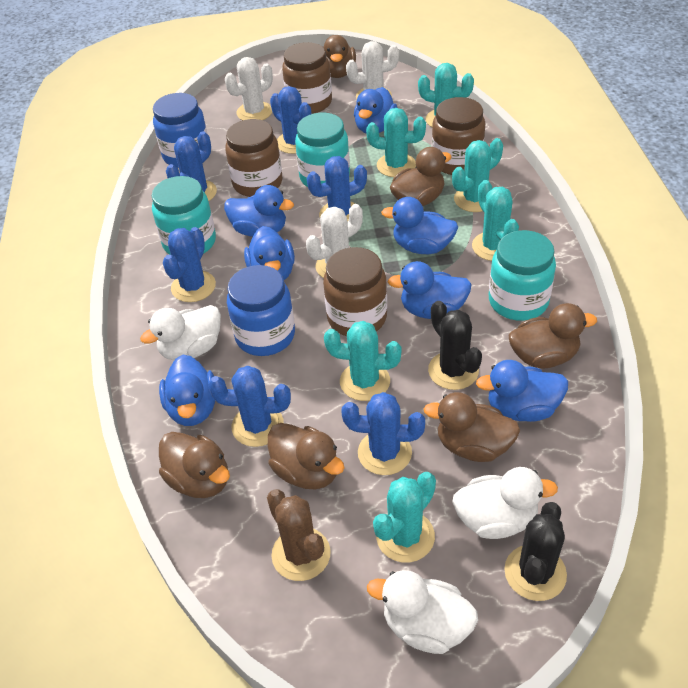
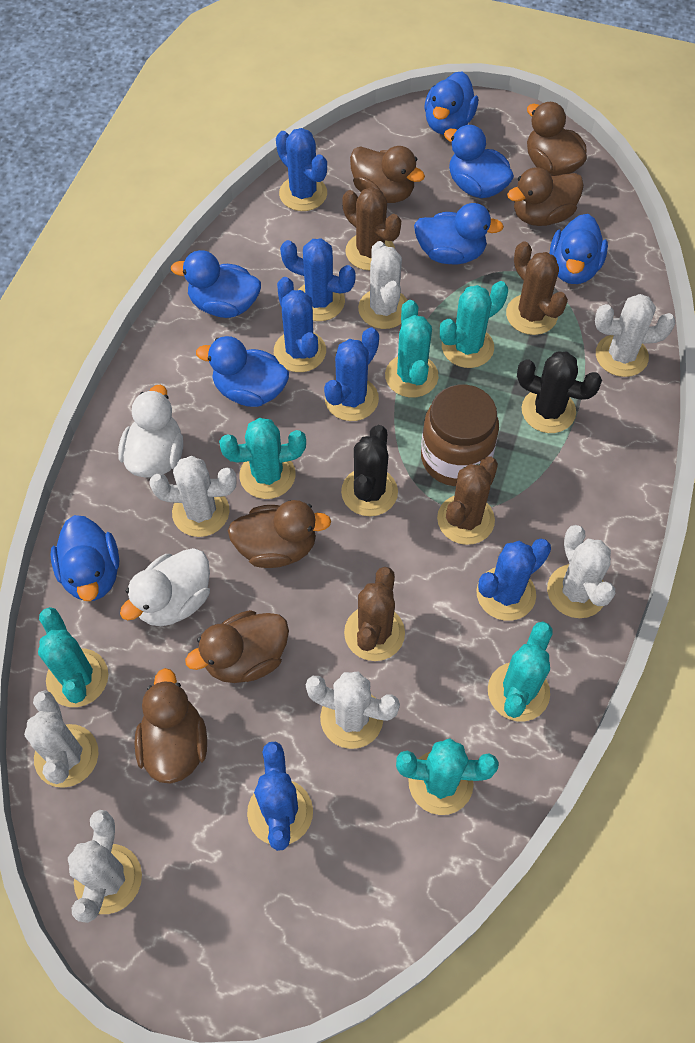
blue jar: [153,93,207,168] [227,265,295,356] = 2 -> none = 0
brown cactus: [267,489,331,581] = 1 -> [342,187,401,271] [344,567,405,661] [437,456,498,545] [506,242,568,335] = 4
brown jar: [225,119,282,197] [282,42,332,114] [323,247,387,336] [432,97,485,175] = 4 -> [421,385,499,486] = 1
turquoise jar: [152,176,216,255] [295,113,350,187] [489,230,556,321] = 3 -> none = 0
white cactus: [225,57,273,120] [306,204,363,278] [346,41,399,99] = 3 -> [24,690,99,788] [68,810,142,923] [149,456,237,537] [306,672,400,749] [358,241,408,329] [547,525,616,618] [595,294,675,377] = 7
white duck: [140,305,221,360] [367,570,478,654] [452,467,558,539] = 3 -> [118,385,183,478] [120,548,210,626] = 2

